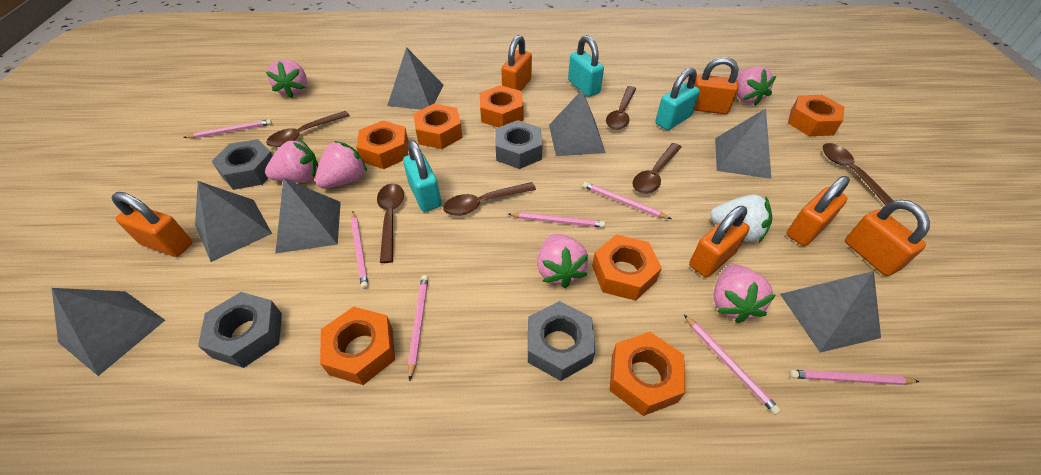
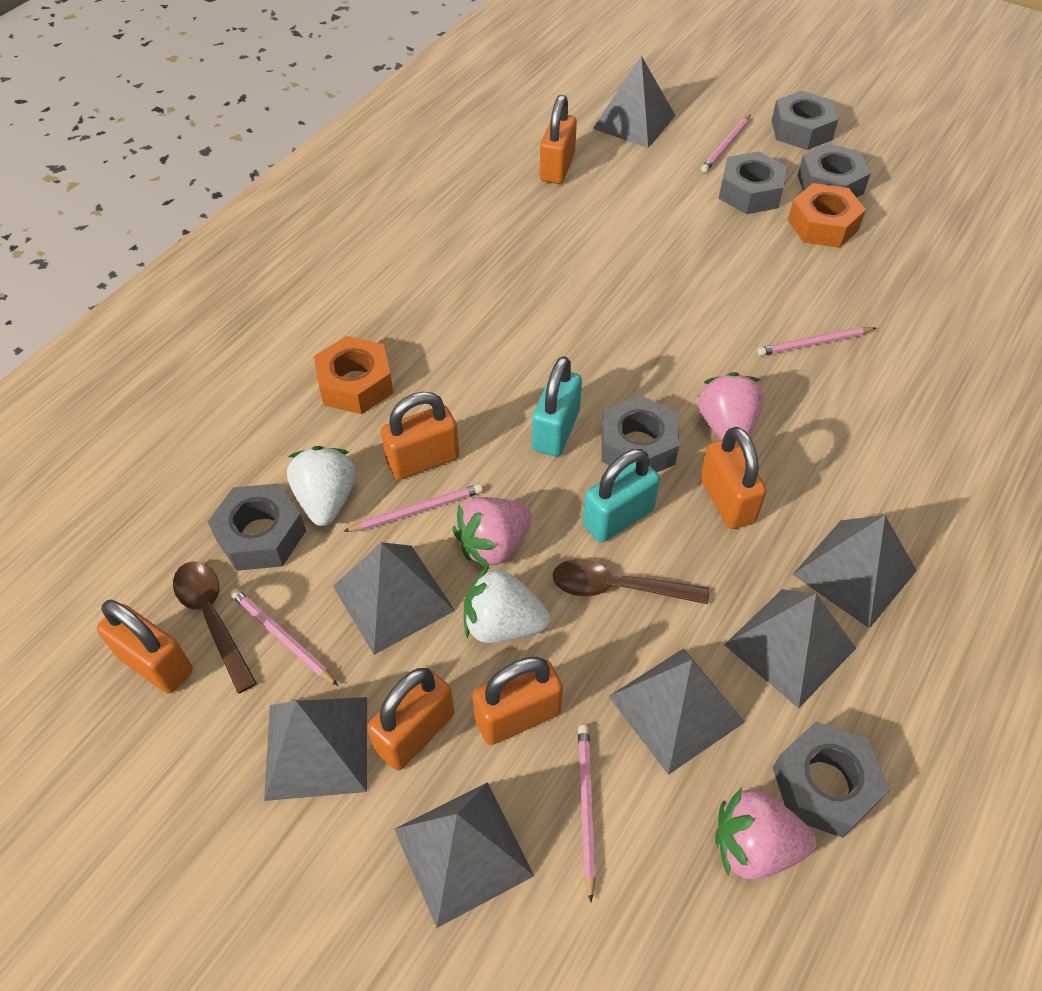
brown spoon: [266,111,350,147] [377,183,404,263] [443,182,536,216] [606,86,636,130] [632,143,682,194] [822,143,894,205] = 6 -> [173,561,257,693] [553,559,709,604] = 2
grey nut: [198,292,282,368] [211,139,273,190] [495,120,543,169] [528,301,595,381] = 4 -> [208,483,306,571] [602,395,679,472] [719,151,787,214] [772,91,839,150] [773,722,889,838] [797,143,871,198] = 6
orange nut: [320,307,395,385] [356,121,409,169] [413,104,462,149] [480,85,523,127] [592,234,662,301] [610,332,686,416] [788,95,845,136] = 7 -> [314,336,393,414] [788,183,866,248] = 2
pink pencil: [183,119,272,138] [351,211,368,289] [408,275,428,381] [508,212,605,228] [583,182,671,219] [684,315,781,415] [789,370,920,385] = 7 -> [230,588,338,686] [343,484,483,532] [578,725,596,902] [701,114,751,172] [757,327,876,356] = 5
pink strawberry: [265,139,318,183] [266,59,307,98] [315,141,367,188] [537,234,588,288] [713,264,776,323] [736,66,776,106] = 6 -> [453,497,532,570] [698,372,764,440] [715,788,816,880] = 3
turquoise padlock: [403,140,441,212] [568,35,604,97] [655,68,700,130] = 3 -> [532,356,582,456] [583,449,660,542] = 2
white strawberry: [710,194,772,243] = 1 -> [287,446,356,526] [464,565,550,643] = 2

